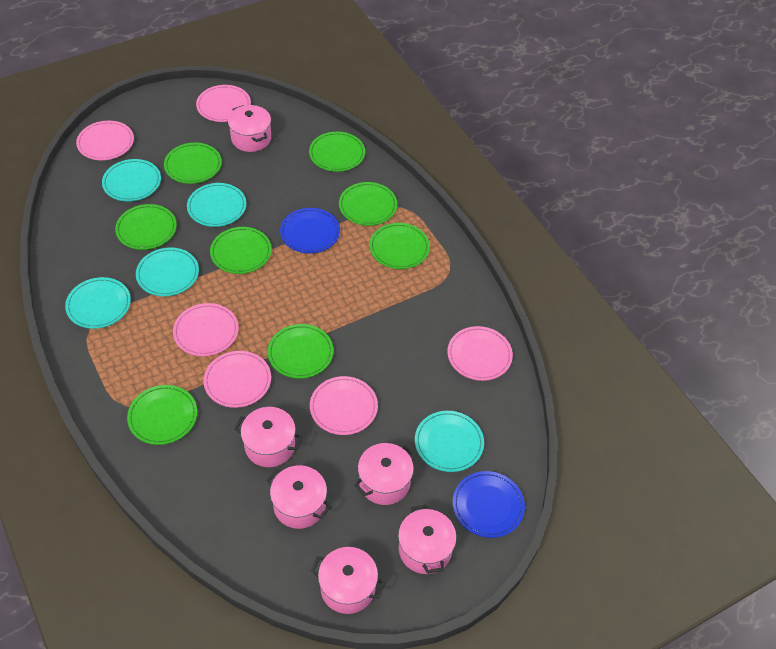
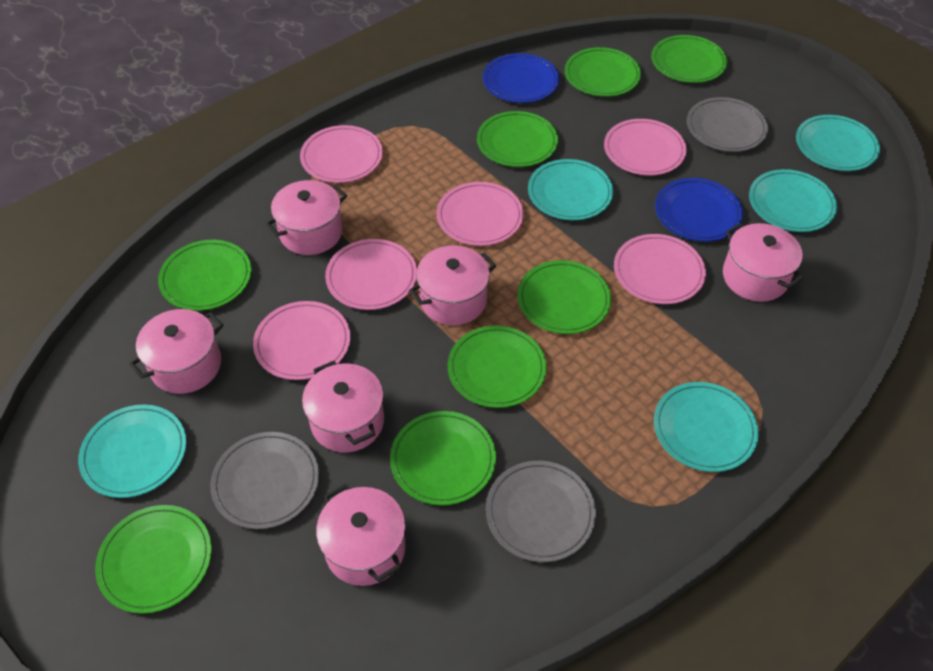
grey plate: none = 0 -> [210,432,319,529] [486,461,596,562] [687,97,768,152] = 3

